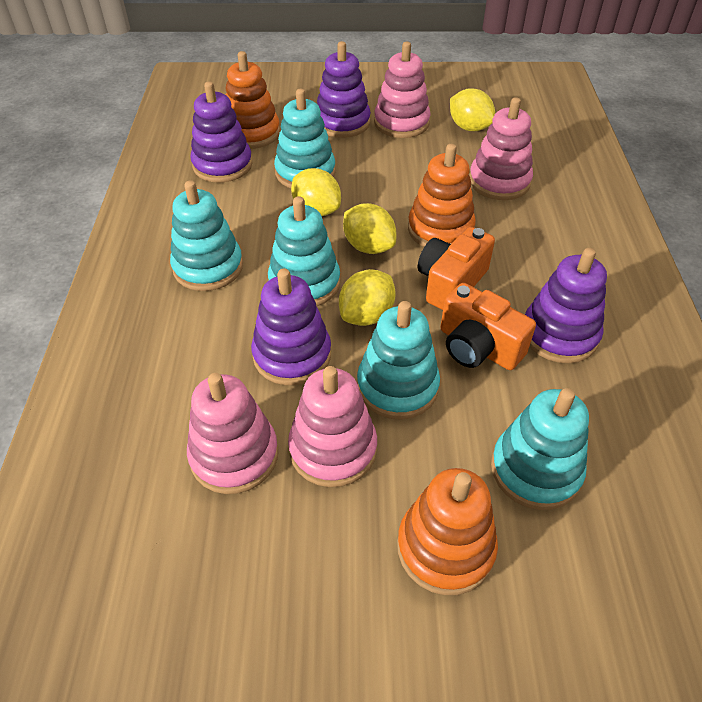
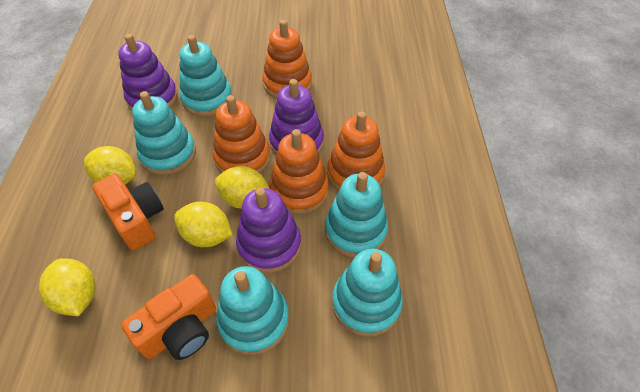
orange stacking toy: [226,51,280,149] [397,468,498,595] [408,144,476,247] = 3 -> [213,95,270,173] [262,20,312,99] [269,129,329,214] [327,111,385,191] = 4
pink stacking toy: [187,373,278,494] [288,366,377,487] [374,42,431,138] [469,97,533,200] = 4 -> none = 0
purple stacking toy: [190,81,252,183] [251,269,331,385] [317,41,371,138] [525,248,607,363] = 4 -> [118,34,178,110] [236,188,301,273] [269,79,324,155] = 3

